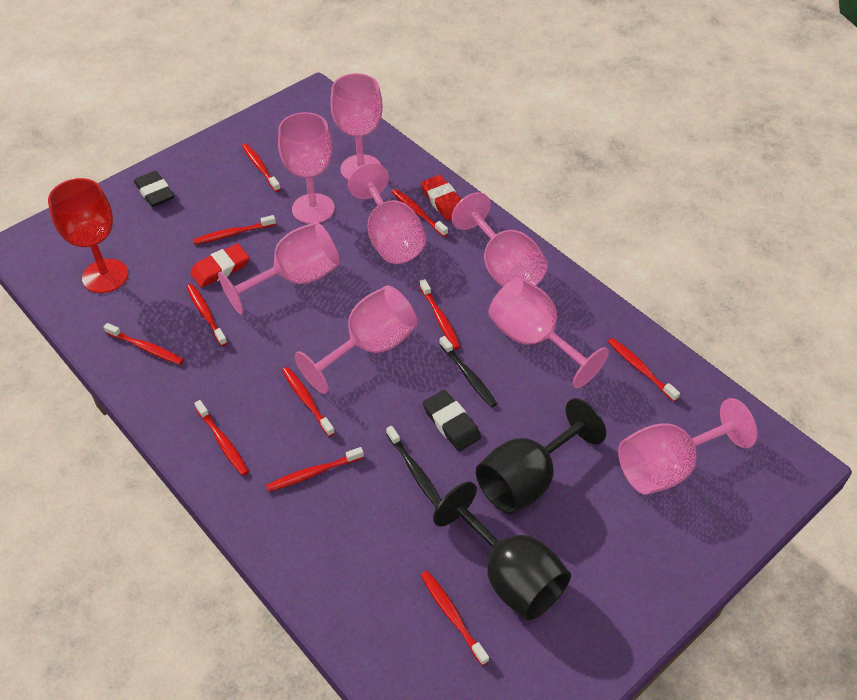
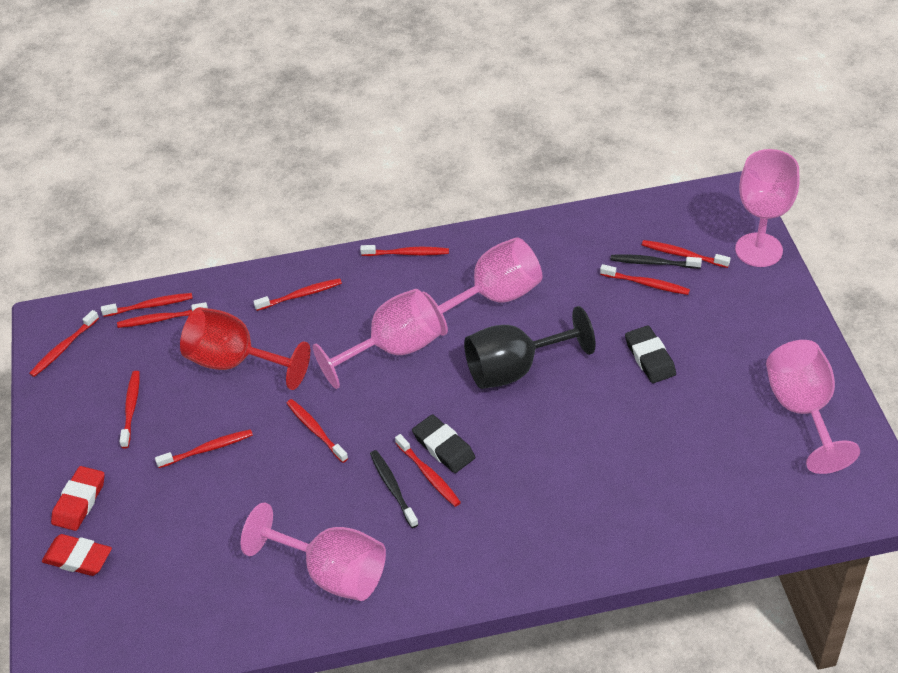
black goblet: [433,482,571,620] [476,398,606,514] = 2 -> [464,306,596,389] = 1
pink goblet: [218,222,340,315] [278,112,335,224] [295,286,418,394] [331,73,383,180] [348,163,426,264] [452,192,548,287] [488,277,609,388] [618,398,757,495] = 8 -> [241,503,386,601] [313,289,441,389] [422,237,542,336] [735,149,799,267] [766,340,860,474] = 5

